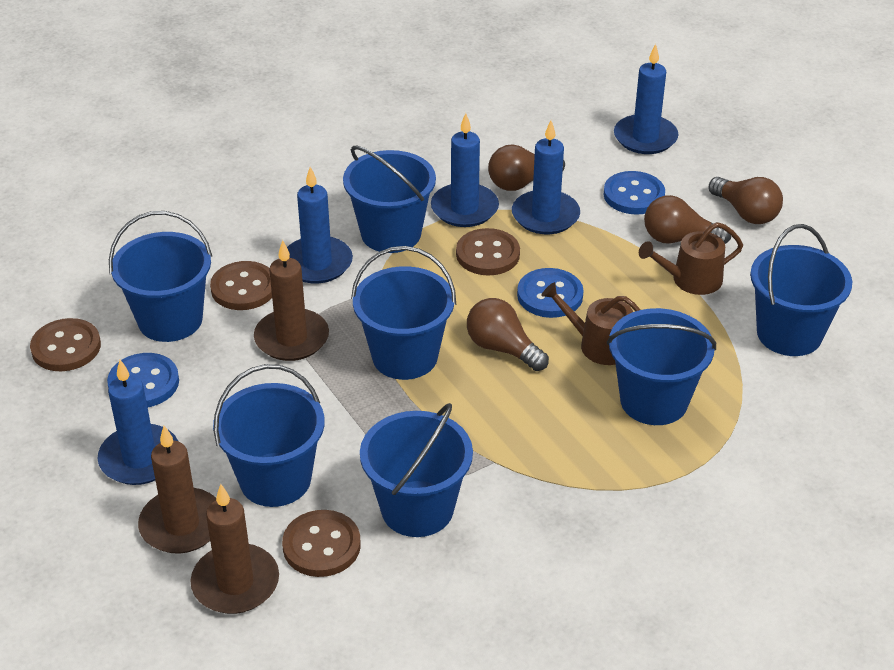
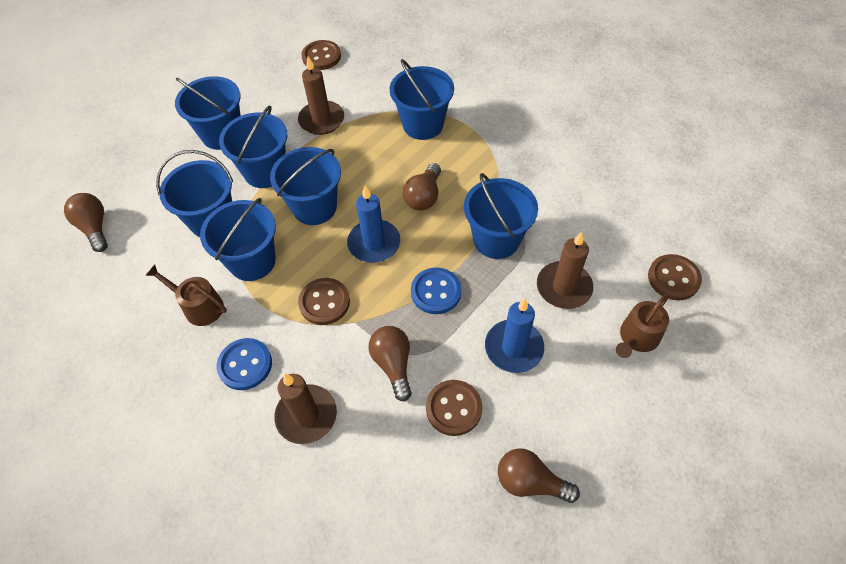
blue button: [107,353,179,407] [517,268,584,318] [604,171,665,215] = 3 -> [216,338,272,390] [411,267,461,314] = 2
blue candle: [98,360,179,485] [287,167,353,284] [431,113,499,227] [512,121,580,234] [614,44,679,154] = 5 -> [347,185,400,263] [485,298,544,373] = 2

